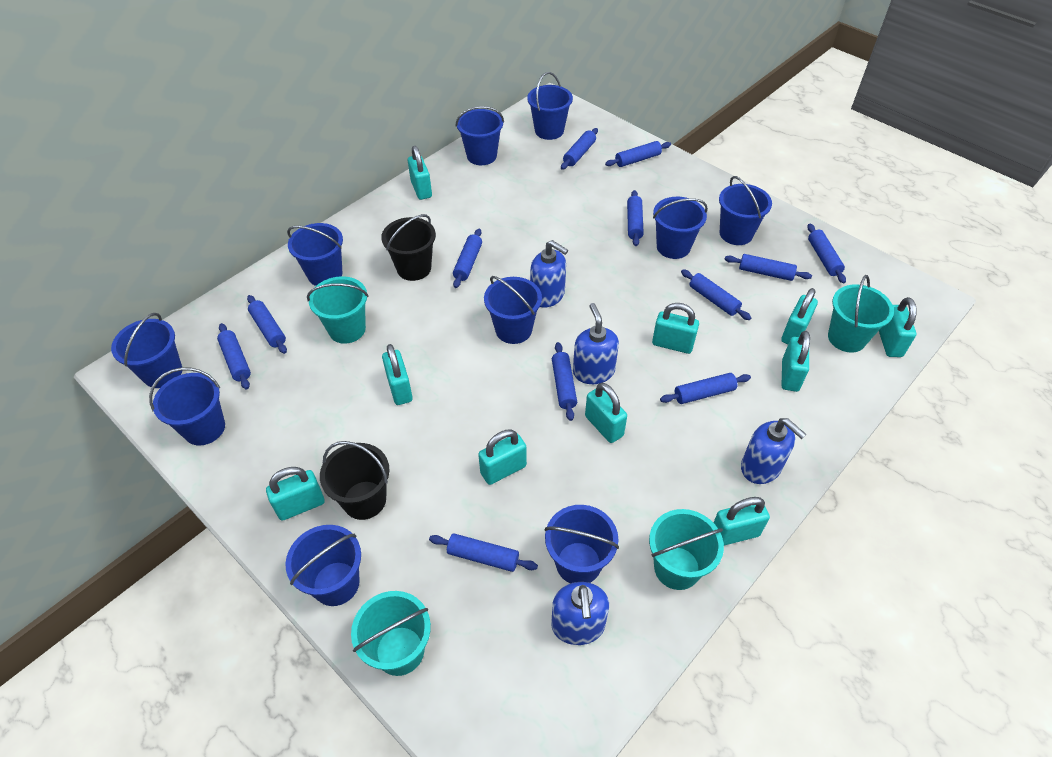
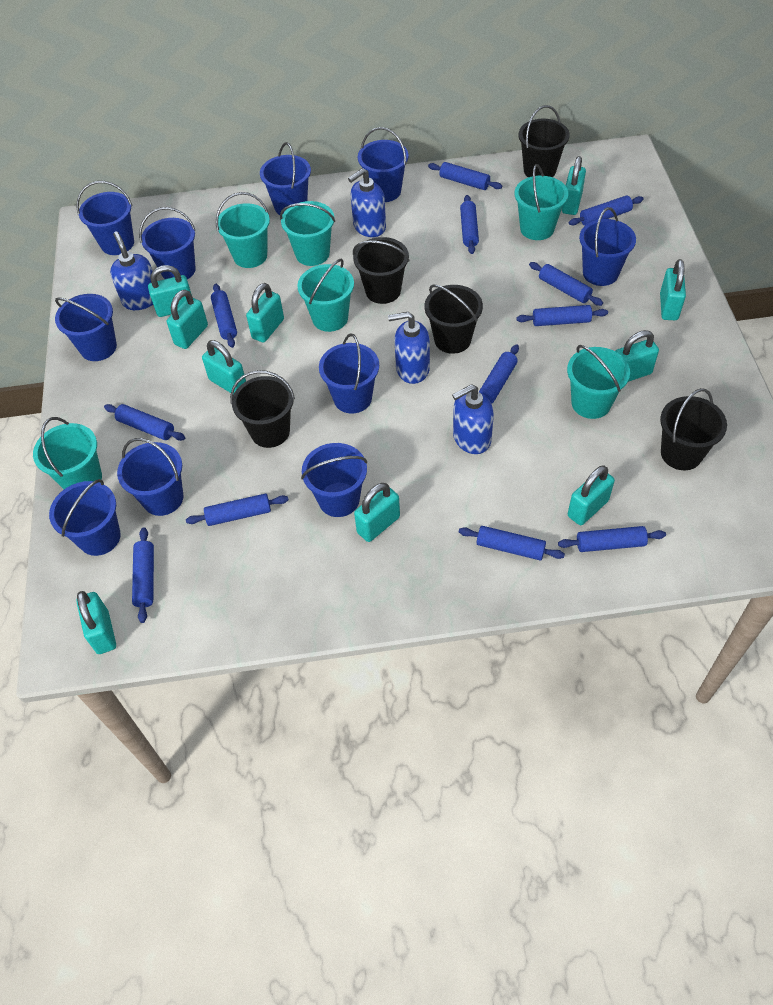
black bucket: [320,441,389,520] [381,214,436,281] = 2 -> [230,370,295,448] [353,237,410,304] [424,285,483,354] [519,105,570,177] [660,388,727,470] = 5
turquoise bucket: [307,276,368,344] [351,591,431,676] [649,509,724,590] [828,275,894,353] = 4 -> [33,417,102,489] [216,192,270,268] [280,201,335,266] [297,259,354,332] [515,164,568,240] [567,345,630,419] = 6

